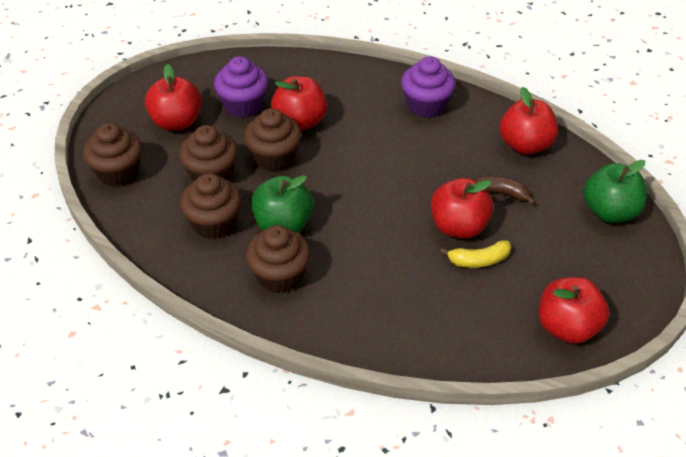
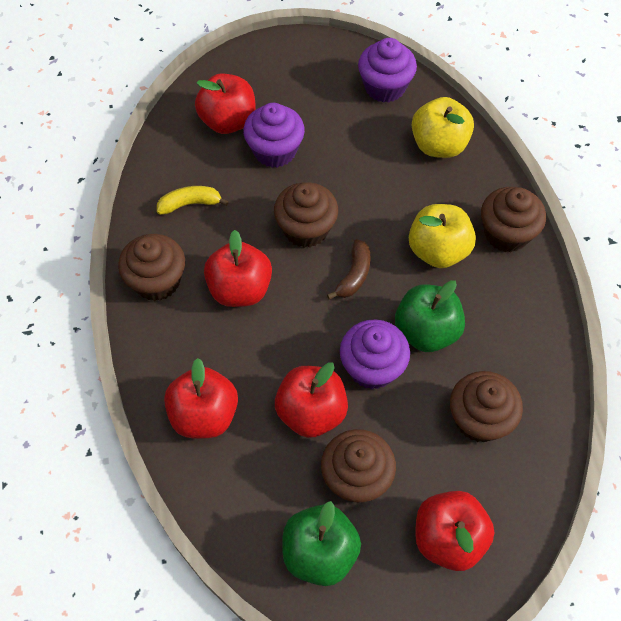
purple cupcake: [214,56,268,118] [401,56,456,118] = 2 -> [243,103,305,168] [340,319,410,389] [358,38,417,103] = 3
yellow apple: none = 0 -> [409,204,476,268] [412,97,474,158] = 2

